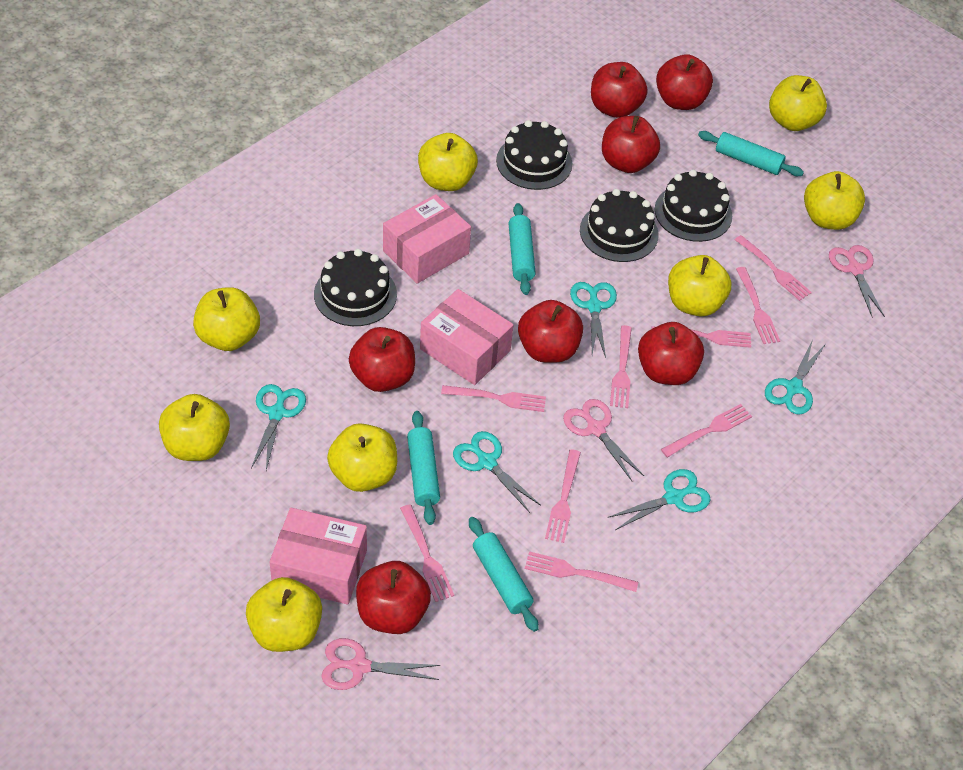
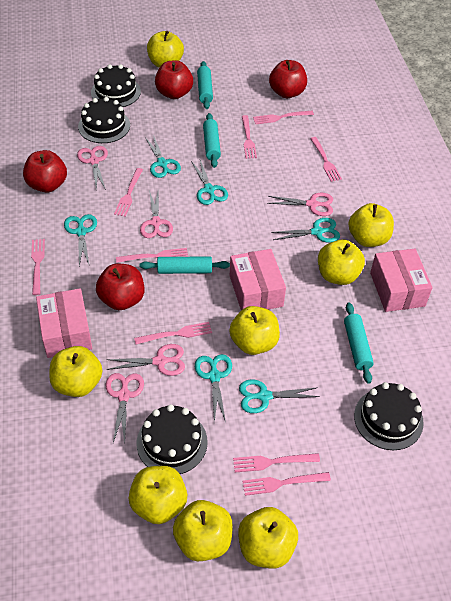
pink scissors: [321,638,440,690] [563,399,644,481] [829,245,885,317] = 3 -> [77,146,108,190] [105,373,144,443] [106,344,185,376] [140,190,173,238] [267,193,333,216] = 5
red apple: [349,327,415,392] [356,561,431,634] [518,300,583,363] [591,62,647,118] [602,116,660,173] [638,322,704,385] [656,54,713,110] = 7 -> [23,150,67,193] [96,263,144,310] [155,60,193,99] [269,60,307,98] = 4
turquoise scissors: [251,384,306,470] [453,431,541,513] [570,282,617,358] [608,469,711,530] [765,339,826,415] = 5 -> [64,214,97,266] [145,135,181,178] [191,160,228,205] [195,354,232,423] [239,379,320,413] [271,218,340,243] = 6

